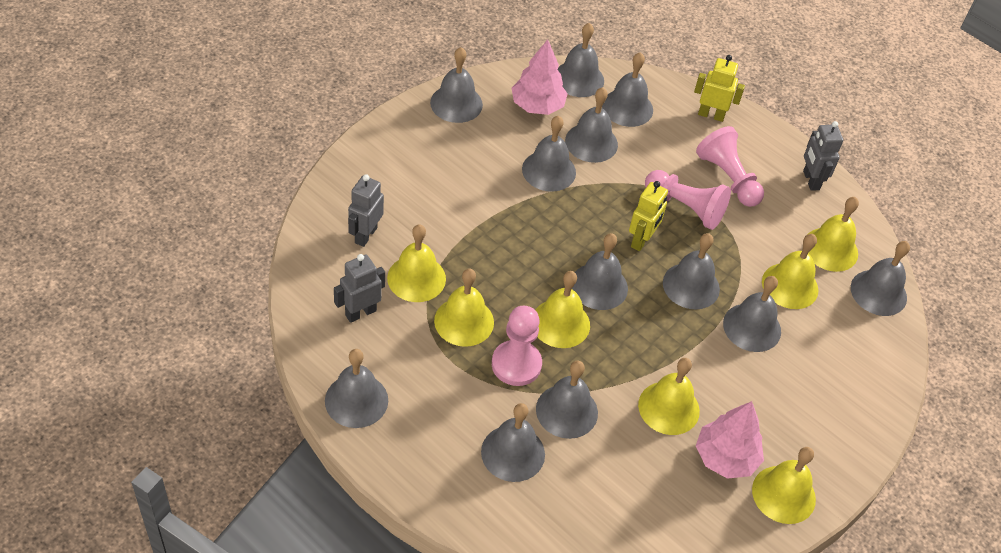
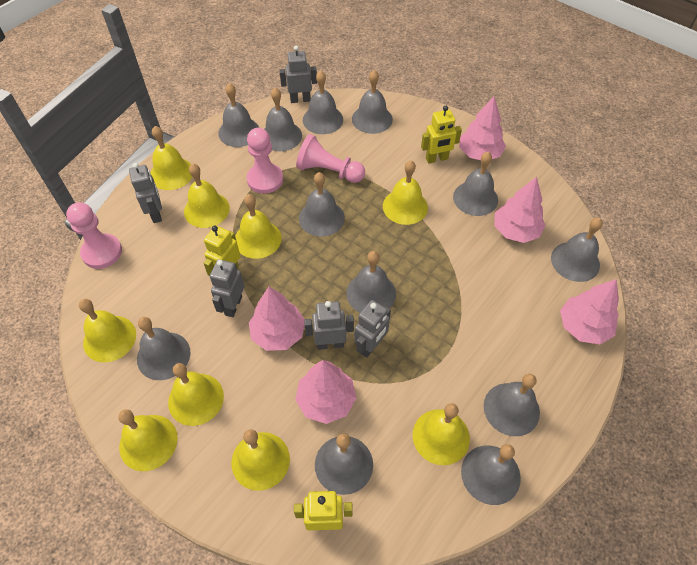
grey robot: [334,254,385,323] [348,174,384,247] [803,121,843,191] = 3 -> [129,163,162,223] [210,259,244,317] [279,45,317,103] [304,301,354,350] [354,300,391,358] = 5
pink tree: [512,39,568,115] [696,401,764,479] = 2 -> [249,287,305,351] [295,360,356,424] [459,96,506,160] [494,177,545,243] [560,279,619,344] = 5
yellow bell: [387,224,446,302] [434,269,494,347] [535,271,590,348] [638,358,700,435] [752,447,816,524] [762,234,818,309] [807,197,859,272] = 7 -> [79,299,136,363] [118,410,178,471] [150,126,192,190] [168,363,224,426] [184,164,230,228] [231,429,290,491] [235,194,282,259] [383,160,428,225] [413,403,470,465] = 9
yellow robot: [629,181,668,251] [694,55,745,122] = 2 -> [204,226,240,276] [294,491,353,530] [421,106,462,163] = 3

